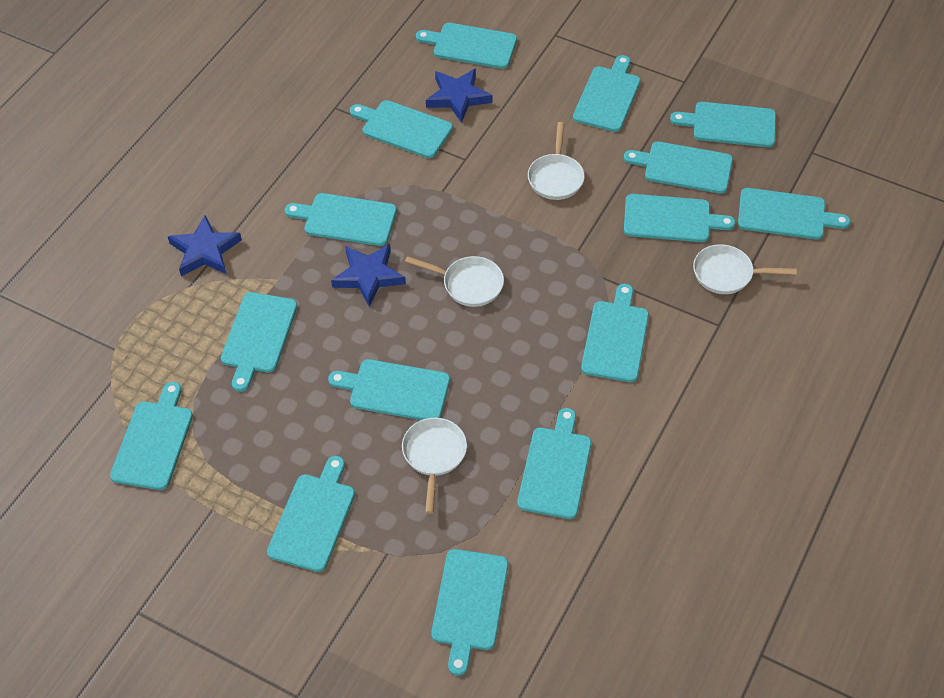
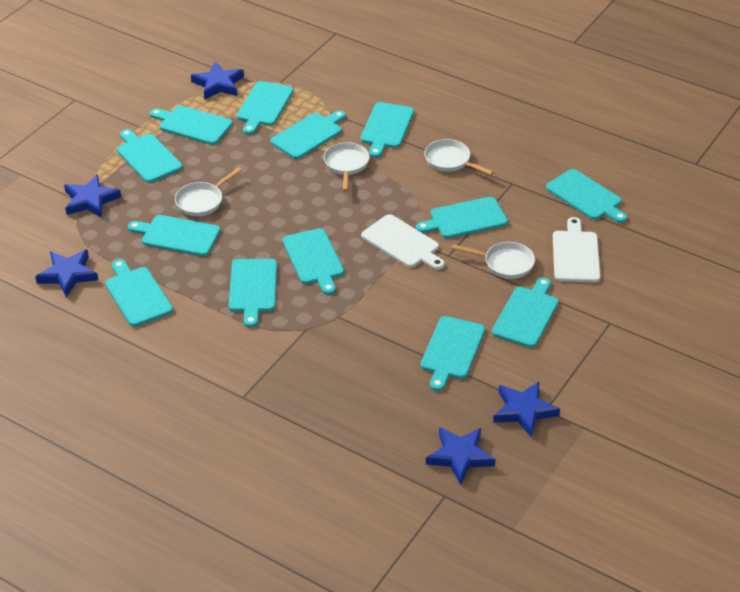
blue star: [168,215,242,276] [331,244,406,307] [426,68,493,123] = 3 -> [35,250,98,297] [64,174,121,218] [191,62,244,100] [426,427,495,485] [493,382,560,437] = 5
turquoise cutting board: [110,382,193,490] [221,292,297,392] [267,456,355,572] [285,193,397,246] [328,359,450,420] [350,100,453,158] [416,23,517,69] [431,549,508,676] [517,408,591,519] [573,55,641,132] [581,284,649,382] [624,141,733,194] [624,194,736,242] [670,102,776,147] [738,188,851,240] = 15 -> [105,259,173,327] [117,129,183,183] [128,215,221,256] [150,105,233,145] [229,259,277,328] [237,81,294,135] [270,110,346,159] [282,228,344,295] [360,102,414,158] [416,197,508,238] [421,316,485,391] [492,277,559,348] [546,169,627,223] = 13
white cutting board: none = 0 -> [361,214,445,270] [553,217,601,283] = 2

